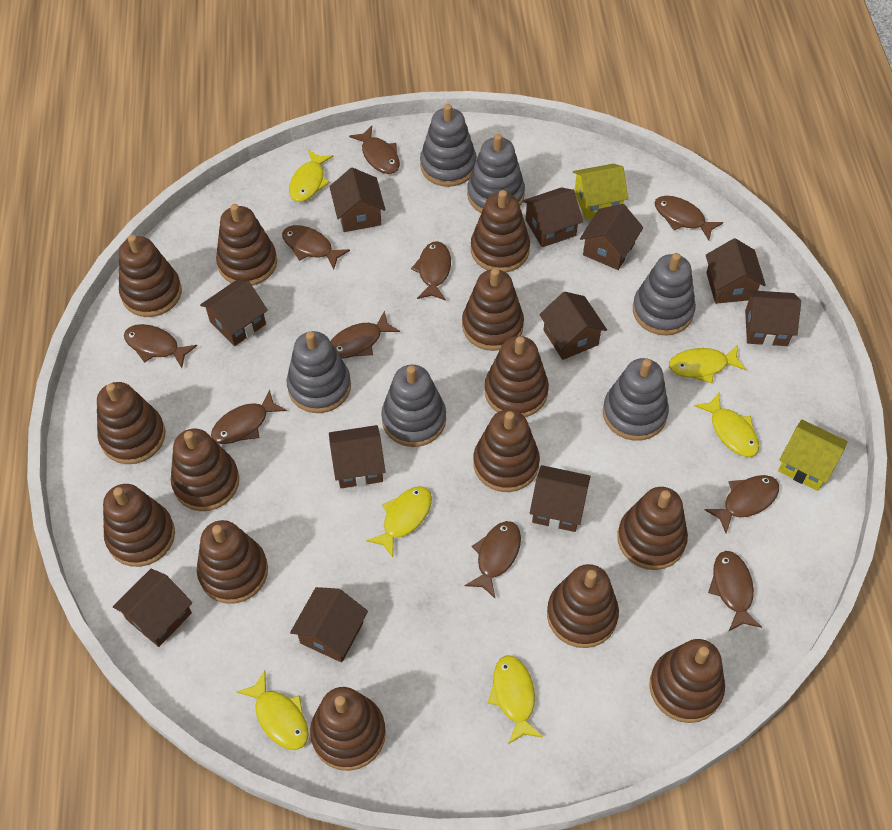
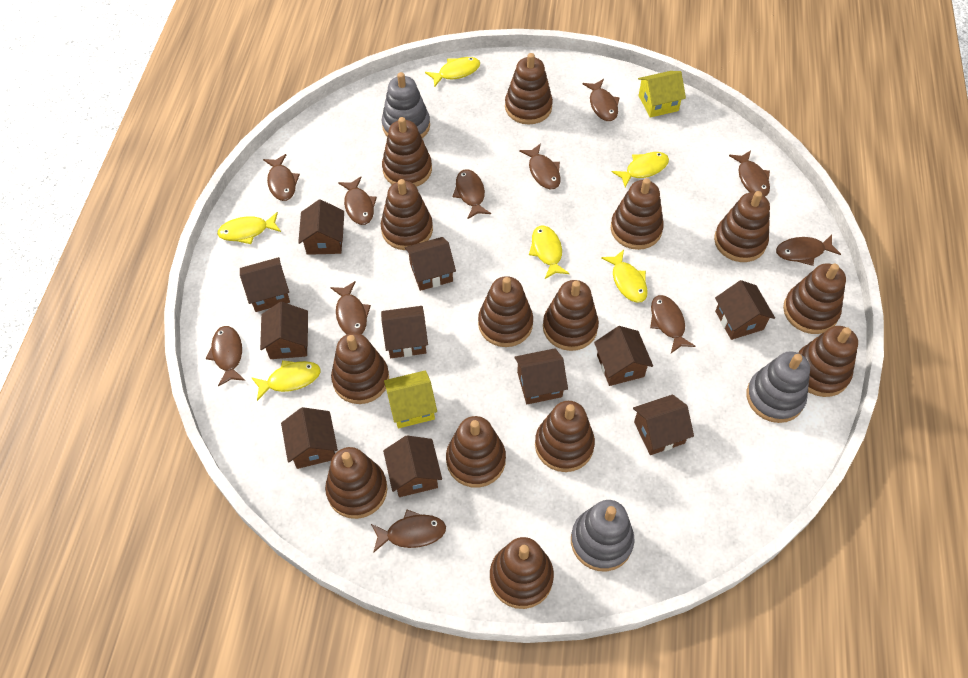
brown fish: [124,324,197,368] [211,389,287,444] [282,225,350,269] [331,311,400,359] [349,126,400,174] [411,241,451,301] [465,521,521,599] [655,196,723,240] [705,475,779,533] [708,551,762,632] = 10 -> [206,326,245,386] [263,154,300,201] [330,281,371,335] [338,177,377,225] [371,510,446,553] [452,169,491,219] [519,143,561,189] [582,79,620,121] [650,295,696,353] [729,150,770,196] [776,235,841,266] = 11
grey stacking toy: [286,331,351,413] [381,365,446,447] [420,104,477,187] [467,134,525,213] [603,358,669,441] [633,253,696,335] = 6 -> [382,72,430,138] [571,500,634,572] [746,351,810,423] = 3

